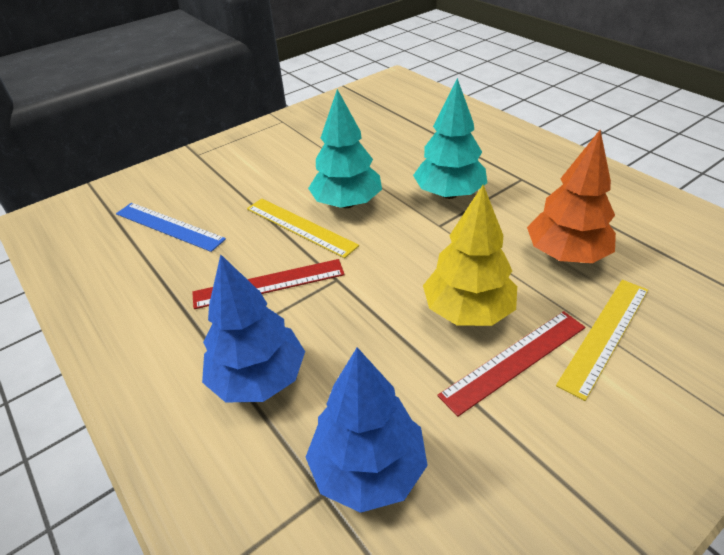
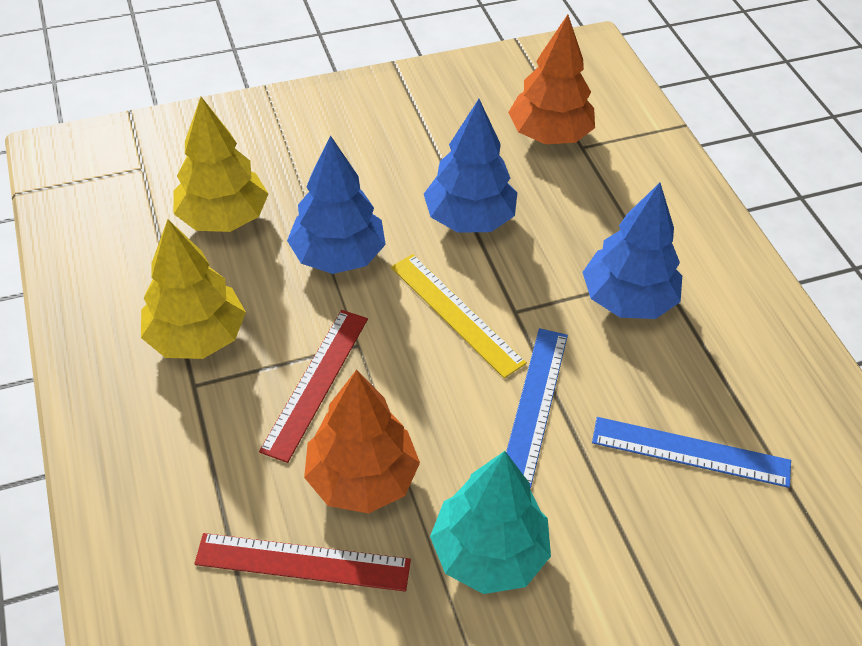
blue ruler: [116,203,226,252] = 1 -> [506,328,568,488] [592,417,791,488] = 2
blue tree: [202,254,305,402] [306,347,428,513] = 2 -> [287,135,386,274] [424,99,517,233] [582,182,682,319] = 3
orange tree: [527,130,616,263] = 1 -> [304,370,420,514] [508,15,595,144] = 2
turquoise tree: [308,89,382,208] [413,78,487,199] = 2 -> [430,451,551,594] = 1
yellow ruler: [247,199,359,258] [556,280,648,401] = 2 -> [391,254,527,378] = 1
yellow tree: [423,185,517,326] = 1 -> [141,219,246,359] [174,97,269,232] = 2

